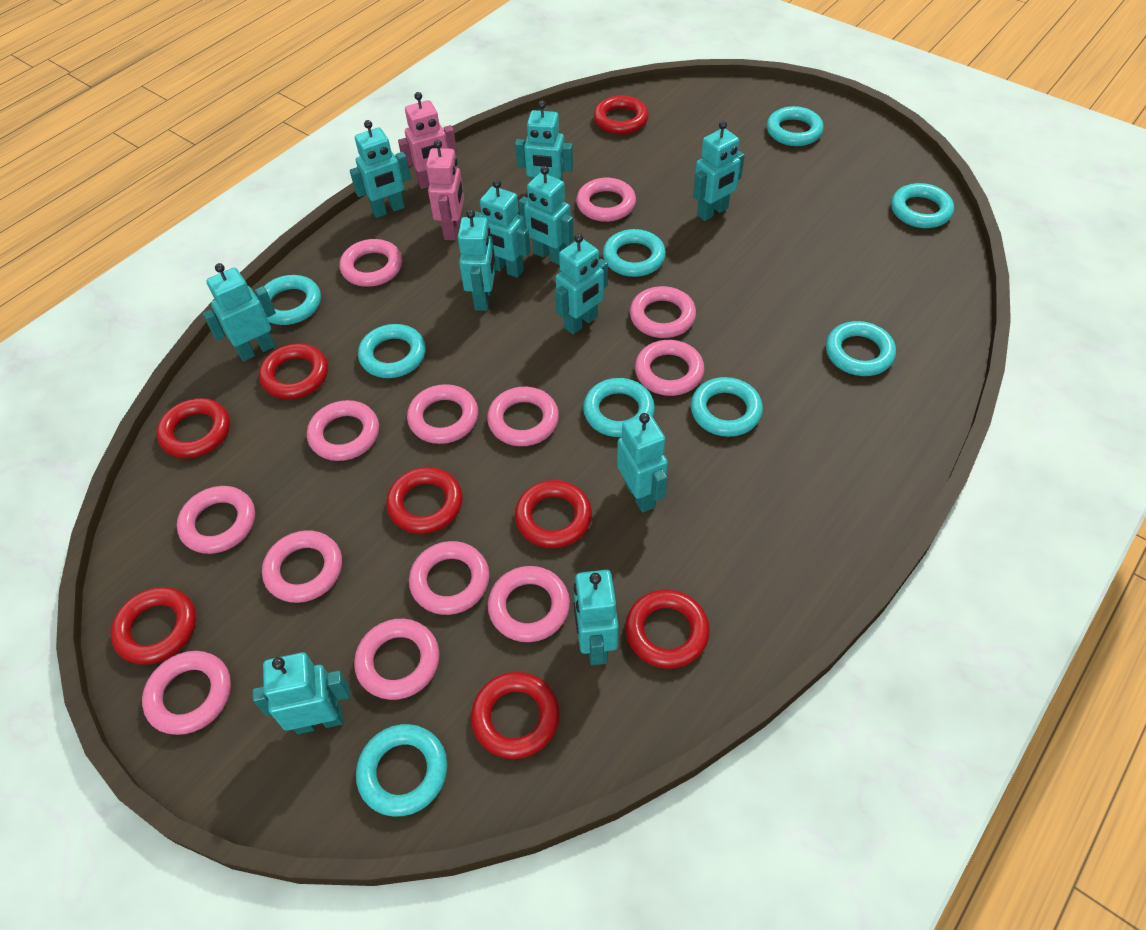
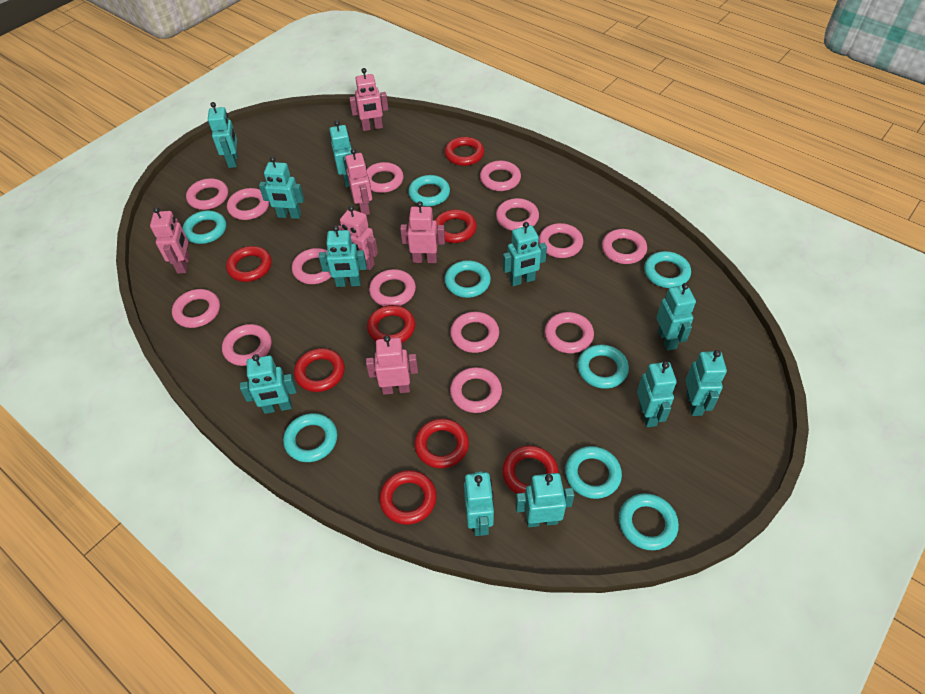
pink ring: [142,651,231,735] [177,486,255,554] [262,530,342,603] [307,400,379,461] [339,239,402,287] [354,619,439,700] [407,384,478,444] [409,541,489,615] [487,387,559,446] [488,566,570,642] [576,178,636,222] [630,286,696,338] [635,340,705,396] = 13 -> [172,289,220,328] [186,178,228,210] [222,324,272,366] [227,188,269,220] [292,248,331,284] [367,162,404,193] [369,269,416,306] [450,312,499,353] [450,367,502,413] [480,161,521,191] [496,198,539,231] [539,223,583,258] [545,312,594,353] [602,229,647,264] = 14
pink robot: [398,92,457,189] [426,140,464,240] = 2 -> [150,207,190,274] [338,205,378,270] [345,149,372,215] [349,68,388,131] [366,335,418,395] [400,201,445,263] = 6
turquoise ring: [263,275,321,325] [356,724,447,816] [358,324,426,378] [583,378,655,437] [603,229,666,277] [691,377,763,437] [767,106,824,146] [826,321,896,376] [891,183,954,228] = 9 -> [182,211,226,244] [283,413,337,462] [408,175,450,206] [444,260,491,298] [565,446,622,499] [577,345,629,389] [619,493,679,550] [644,251,691,288] = 8

